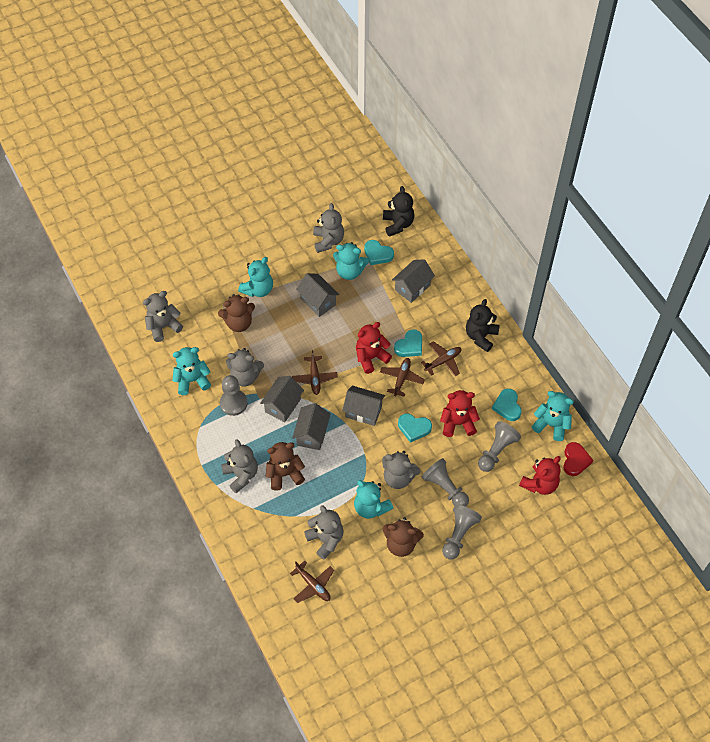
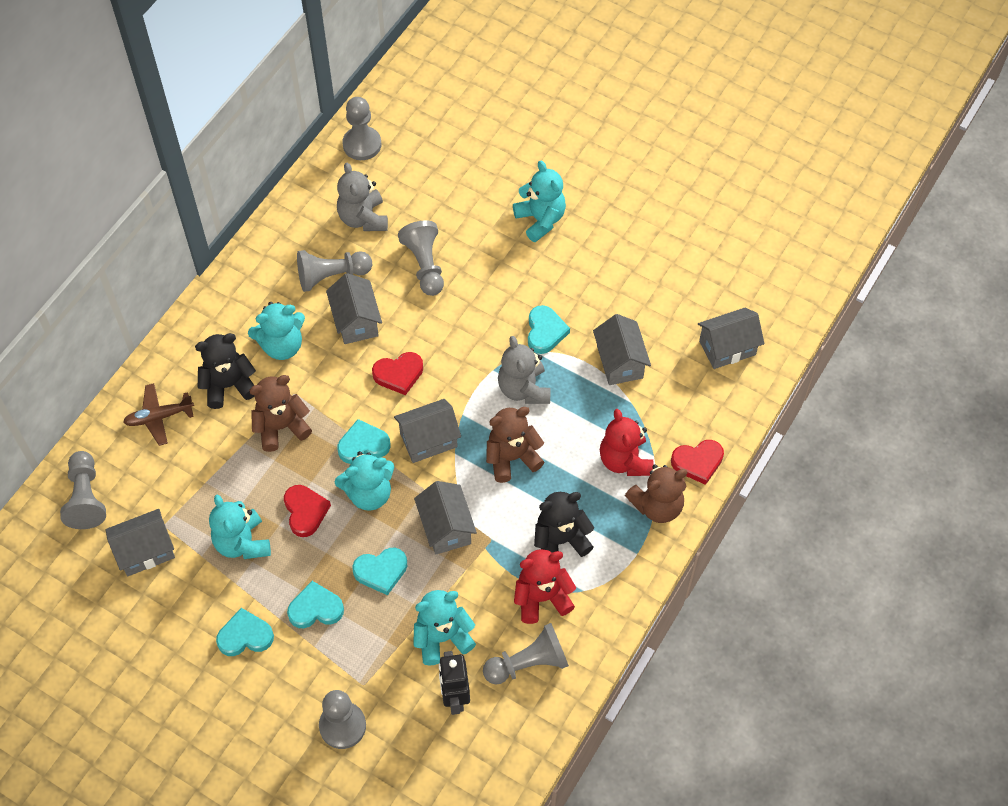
black robot: none = 0 -> [439,651,470,715] = 1
brown plane: [290,560,334,603] [292,350,338,395] [380,358,425,397] [421,341,461,376] = 4 -> [123,383,194,446] = 1
grey house: [260,376,304,422] [292,403,331,450] [296,273,339,317] [342,386,385,426] [392,259,435,303] = 5 -> [105,509,175,576] [326,273,382,344] [394,399,461,463] [414,481,477,554] [593,314,651,385] [698,308,764,369] = 6
grey pawn: [220,375,248,416] [422,458,469,507] [442,505,482,560] [478,421,521,472] = 4 -> [60,451,106,529] [297,250,372,292] [319,690,366,749] [342,97,381,160] [398,220,444,296] [483,623,569,685] = 6
grey teddy bear: [143,291,183,342] [221,439,258,493] [226,348,264,387] [304,505,344,559] [313,203,344,253] [382,451,420,489] = 6 -> [337,163,388,231] [498,336,550,404] = 2
red heart: [563,442,594,476] = 1 -> [284,485,331,537] [372,352,423,395] [671,440,724,485] = 3
red teddy bear: [356,322,392,374] [440,390,480,437] [519,456,561,495] = 3 -> [514,549,576,624] [600,409,654,476] = 2
turquoise heart: [364,240,394,265] [394,329,422,357] [398,413,432,443] [492,389,522,421] = 4 -> [216,608,274,656] [287,581,344,628] [337,419,391,464] [352,548,407,595] [528,305,570,354] = 5

